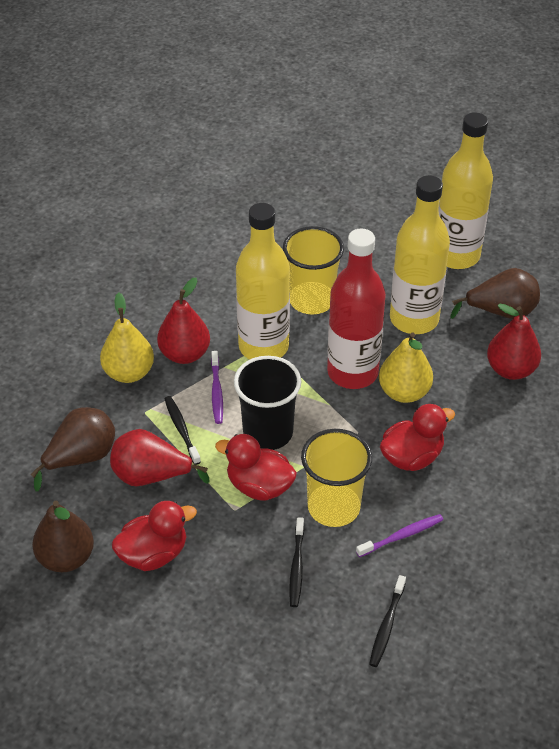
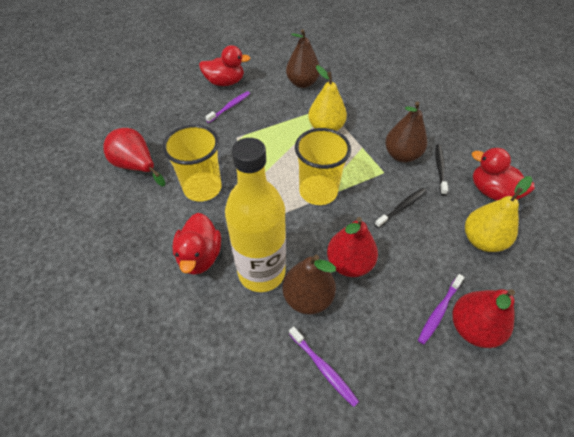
black cup: [234,356,301,450] = 1 -> none = 0
black toothbrush: [164,396,201,465] [289,517,304,607] [369,575,406,667] = 3 -> [375,188,426,228] [435,144,448,195] = 2
purple toothbrush: [211,351,223,424] [356,514,443,557] = 2 -> [205,91,250,123] [289,327,359,407] [418,274,464,345] = 3
red bottle: [327,229,386,389] = 1 -> none = 0
yellow bottle: [236,203,290,359] [390,175,450,334] [438,112,493,269] = 3 -> [225,138,286,292] = 1

